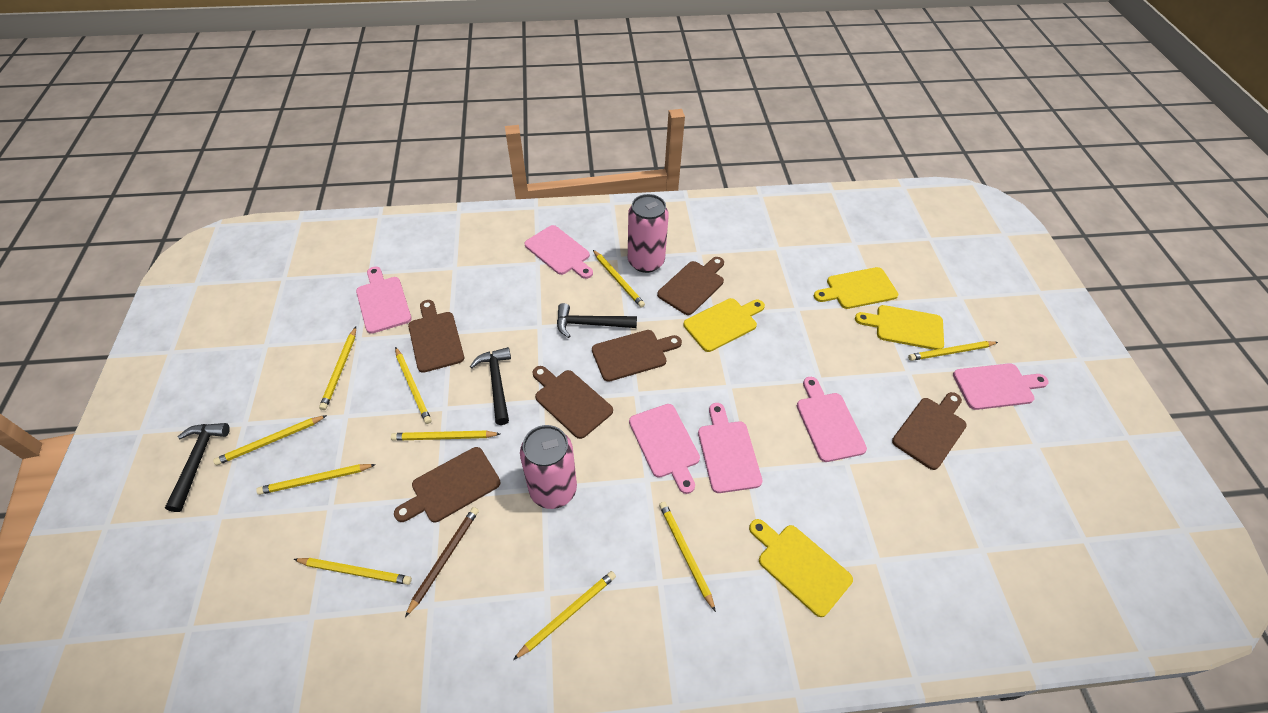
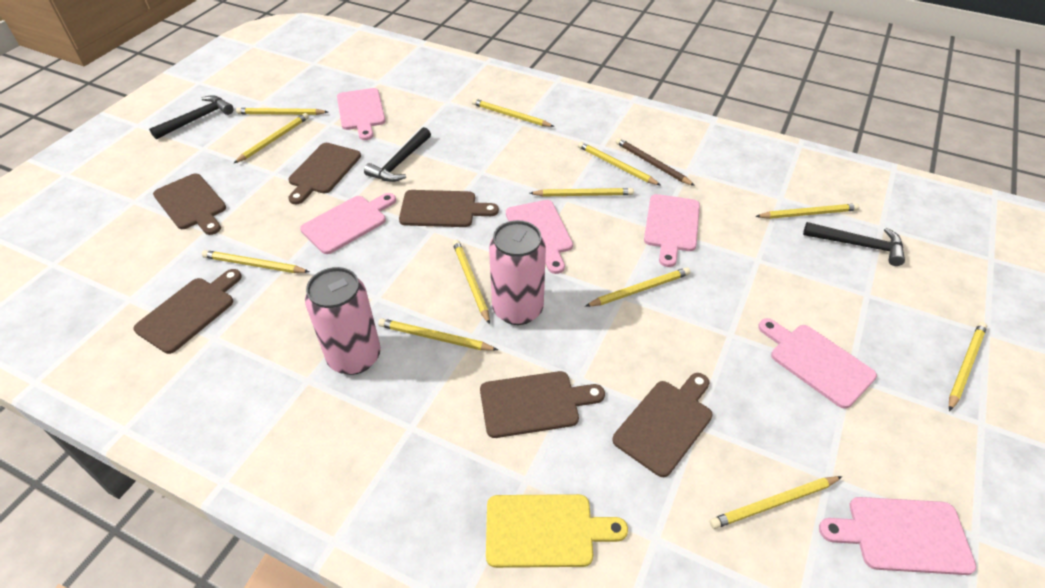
yellow cutting board: [683,298,765,352] [749,519,853,617] [814,267,898,309] [855,305,944,350] = 4 -> [486,494,628,568] = 1
yellow pencil: [213,415,327,465] [256,464,376,495] [294,558,412,585] [319,327,356,410] [391,430,500,441] [395,347,432,424] [513,571,616,660] [593,250,645,308] [659,502,716,612] [908,341,998,361] = 10 -> [202,250,310,273] [234,113,309,163] [236,108,328,115] [378,318,498,351] [453,240,490,325] [472,99,554,127] [529,188,634,196] [578,142,661,185] [585,267,690,307] [710,476,842,529] [755,203,859,219] [949,322,987,411] = 12

